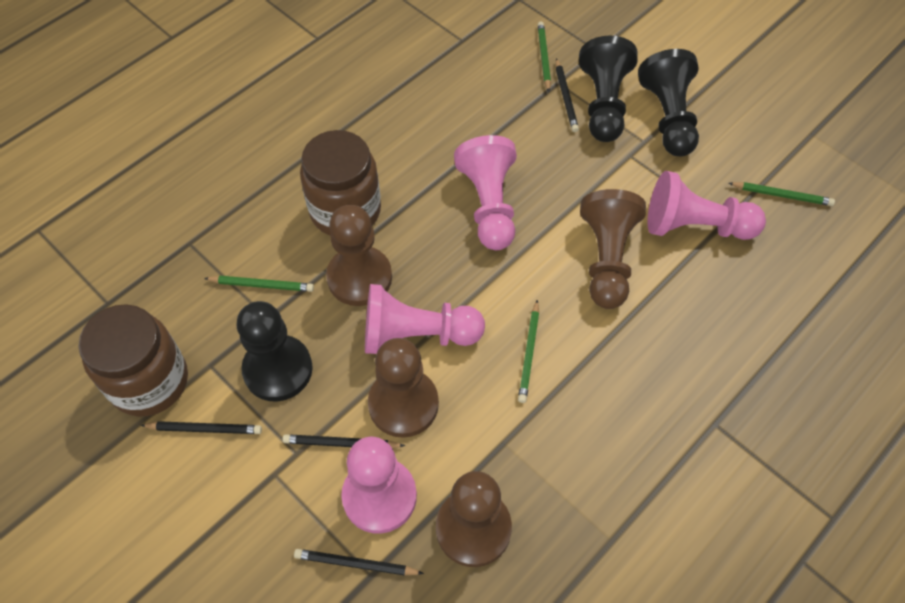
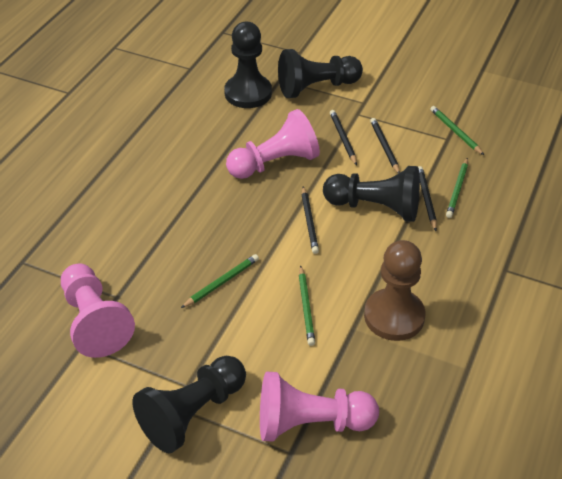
black pawn: [237,301,313,401] [579,36,638,142] [638,49,699,156] = 3 -> [132,356,246,453] [224,22,272,108] [278,49,363,98] [323,166,420,222] = 4
brown jar: [78,304,188,416] [300,130,381,236] = 2 -> none = 0
brown pawn: [326,205,392,306] [368,338,439,438] [436,471,512,567] [580,189,646,309] = 4 -> [364,240,426,341] = 1
pink pawn: [341,437,417,534] [365,284,485,354] [454,135,517,250] [647,171,766,240] = 4 -> [61,264,135,358] [226,109,320,179] [260,372,379,442] = 3

